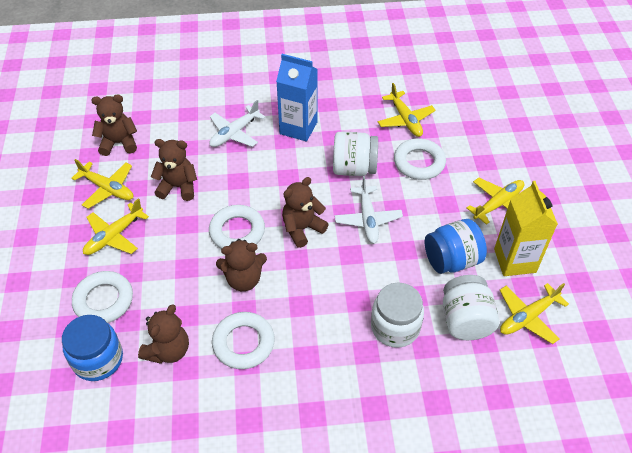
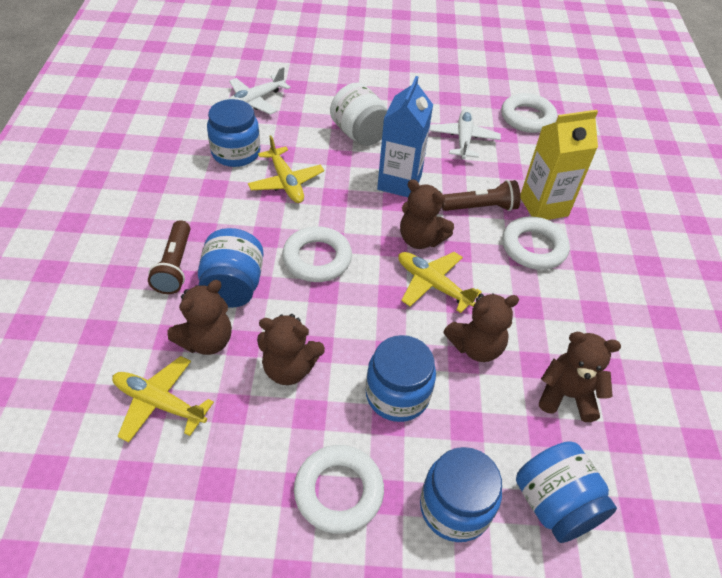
blue jar: [62,315,123,381] [425,219,487,274] = 2 -> [198,228,264,308] [207,99,260,167] [366,335,436,422] [420,447,502,542] [516,441,617,543] = 5
brown flashlight: none = 0 -> [148,220,190,294] [442,180,521,211] = 2
white jar: [333,132,378,176] [371,283,424,348] [443,275,499,340] = 3 -> [330,83,388,146] = 1
yellow plane: [71,159,133,209] [83,198,149,255] [378,83,436,137] [467,178,525,225] [500,283,569,344] = 5 -> [112,356,214,442] [248,135,324,203] [398,252,482,313] = 3

